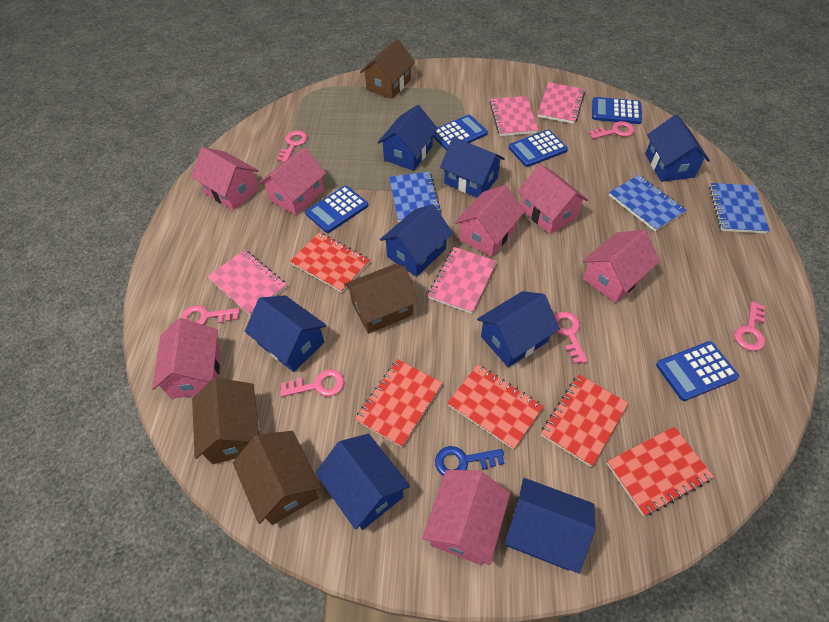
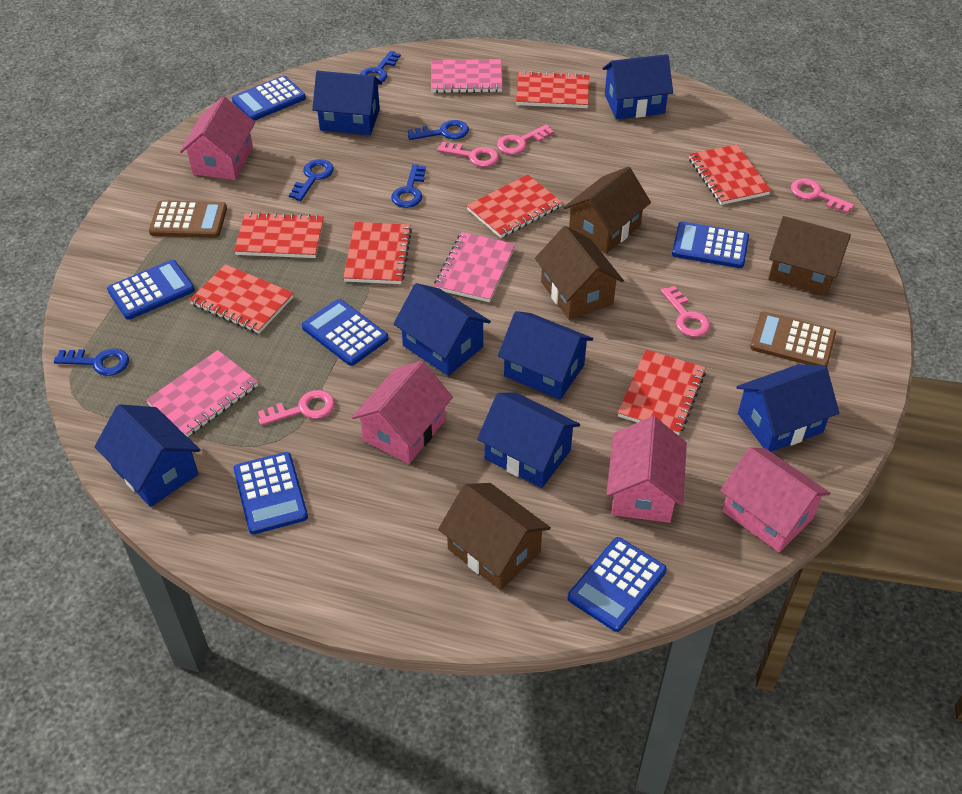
blue calculator: [305,186,368,233] [433,115,488,151] [508,130,568,167] [592,97,642,124] [656,341,739,401] = 5 -> [107,260,195,320] [232,76,306,121] [234,452,308,534] [302,299,389,366] [568,537,667,632] [672,221,749,268] = 6
blue house: [245,295,326,372] [315,434,410,530] [377,105,438,171] [380,204,453,277] [440,137,505,198] [477,291,560,367] [505,478,595,573] [645,115,710,182] = 8 -> [94,404,200,507] [312,71,382,135] [394,283,491,376] [477,392,580,488] [498,311,593,400] [602,54,673,120] [737,364,839,452] = 7
blue key: [435,446,504,476] = 1 -> [54,349,129,376] [289,159,334,201] [360,51,401,82] [391,164,426,208] [408,120,469,140] = 5
blue notebook: [389,171,442,222] [609,175,686,232] [709,183,770,234] = 3 -> none = 0
brown calculator: none = 0 -> [149,200,227,238] [750,311,836,367] = 2
pink house: [152,318,220,399] [191,147,259,210] [259,147,326,215] [422,470,510,565] [455,185,524,257] [518,164,588,234] [583,230,660,303] = 7 -> [180,97,255,180] [352,361,453,464] [606,416,687,523] [720,447,831,552] = 4
pink key: [180,305,240,325] [277,131,307,162] [280,369,344,397] [554,311,588,364] [589,121,635,139] [734,301,765,351] = 6 -> [258,390,335,426] [437,142,499,167] [497,125,554,154] [661,286,711,337] [791,178,854,214] = 5
pink notebook: [207,250,287,316] [428,247,497,314] [490,96,538,136] [537,82,585,124] = 4 -> [146,350,258,437] [431,59,503,93] [434,232,516,302] = 3
red notebook: [290,232,370,293] [355,359,443,448] [447,364,544,450] [541,375,628,467] [607,427,714,516] = 5 -> [189,264,294,334] [234,212,324,258] [343,222,412,284] [467,174,563,238] [516,71,589,108] [618,350,706,435] [689,144,771,205] = 7

